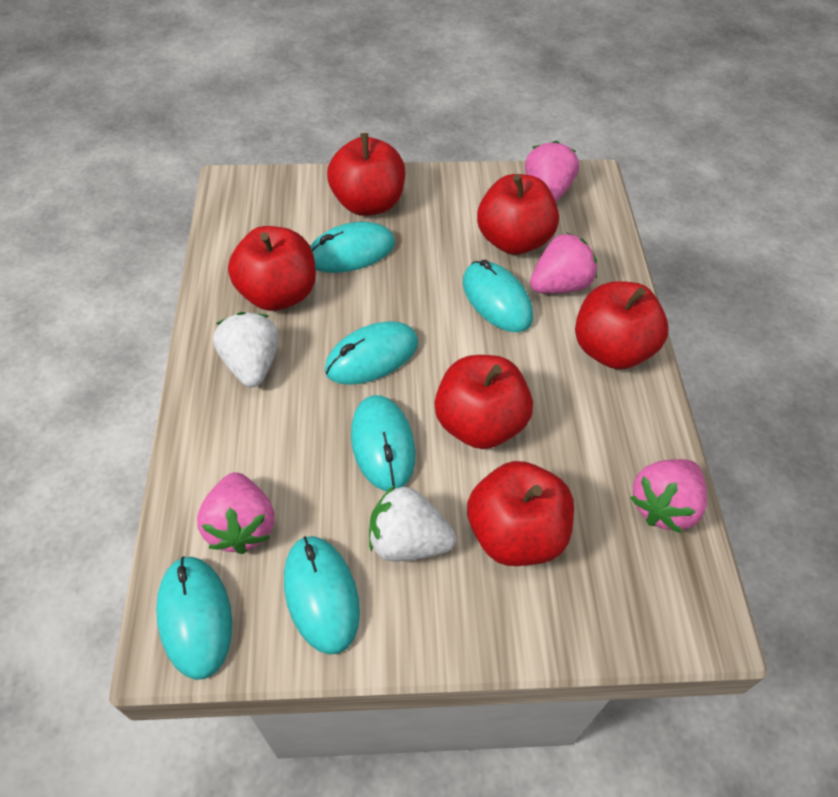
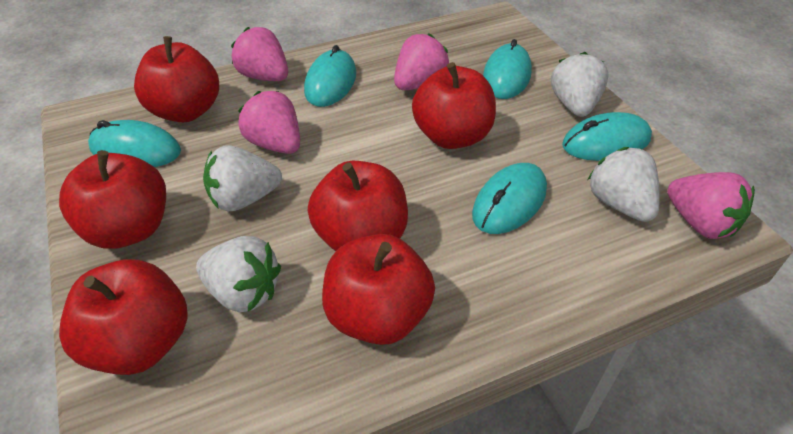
turquoise mouse: [156,556,232,680] [284,536,360,655] [310,222,395,273] [325,321,418,385] [351,395,415,491] [463,260,533,332] = 6 -> [88,120,181,167] [304,45,356,107] [472,163,547,234] [483,39,532,99] [562,112,652,161] = 5
white strawberry: [213,312,279,387] [369,485,456,562] = 2 -> [196,236,281,312] [203,145,282,211] [551,52,609,117] [588,147,660,222] = 4

